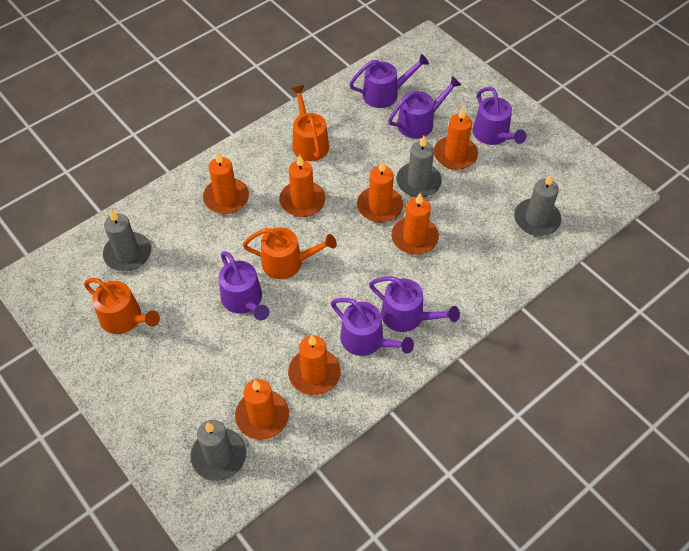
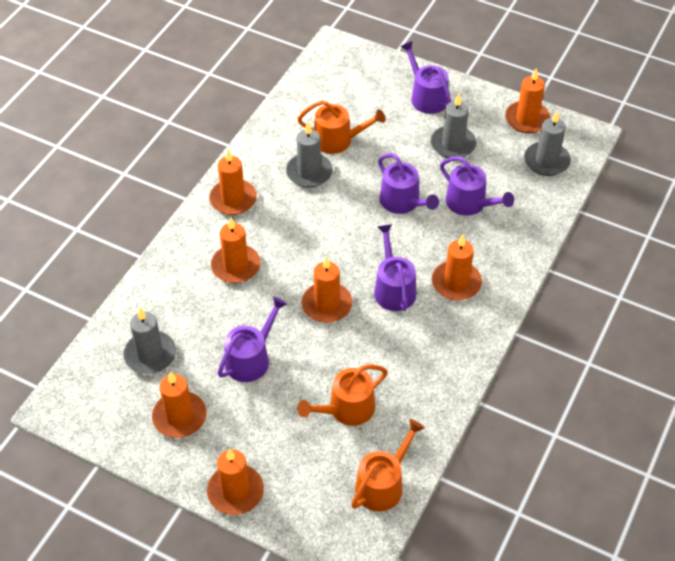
purple watering can: [219,251,269,321] [331,298,414,356] [350,54,429,108] [369,276,460,332] [388,76,461,139] [473,87,526,145] = 6 -> [218,297,287,382] [374,224,416,311] [378,153,439,214] [400,41,451,114] [440,156,514,216] = 5

